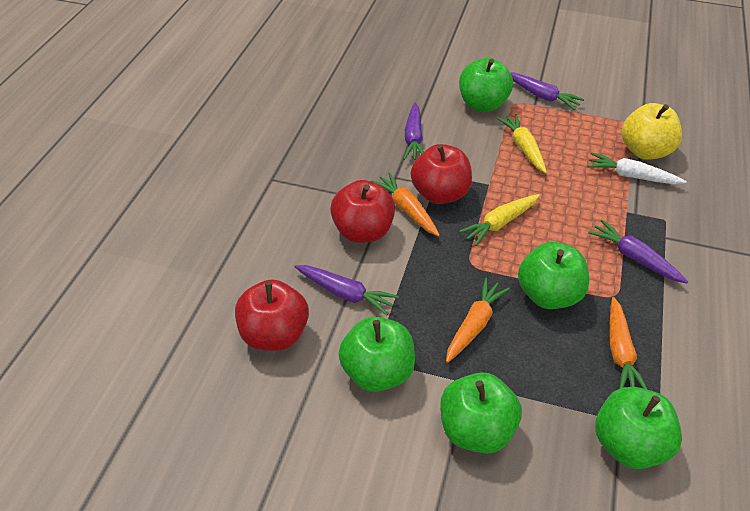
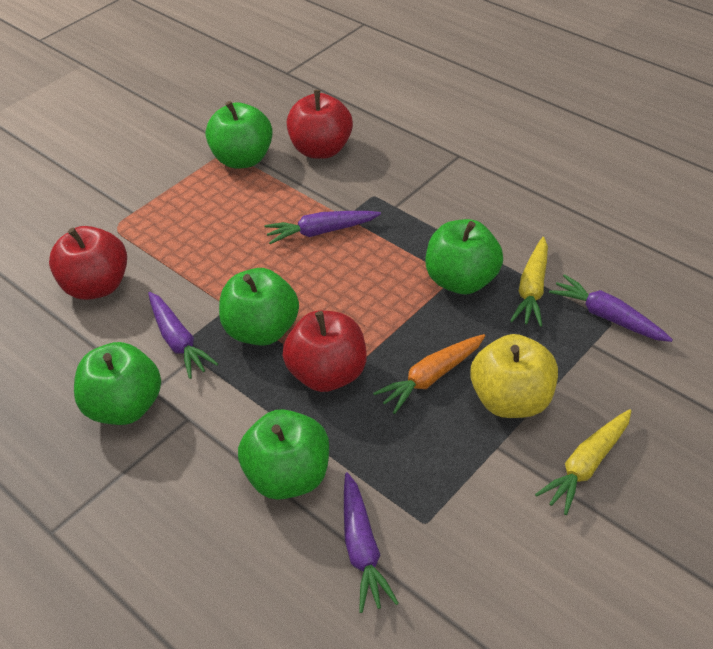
orange carrot: [371,172,440,236] [446,278,510,363] [610,297,647,389] = 3 -> [373,334,485,414] = 1
white carrot: [588,153,687,184] = 1 -> none = 0

